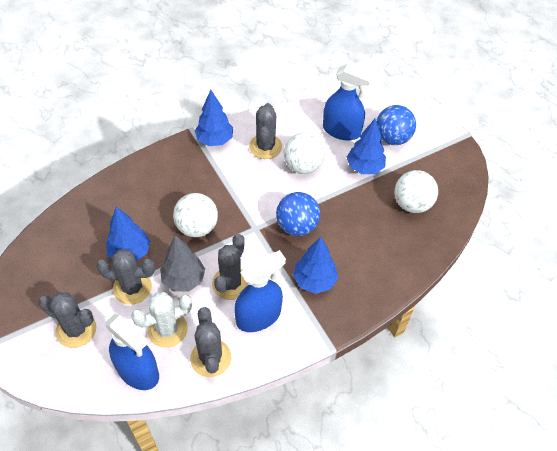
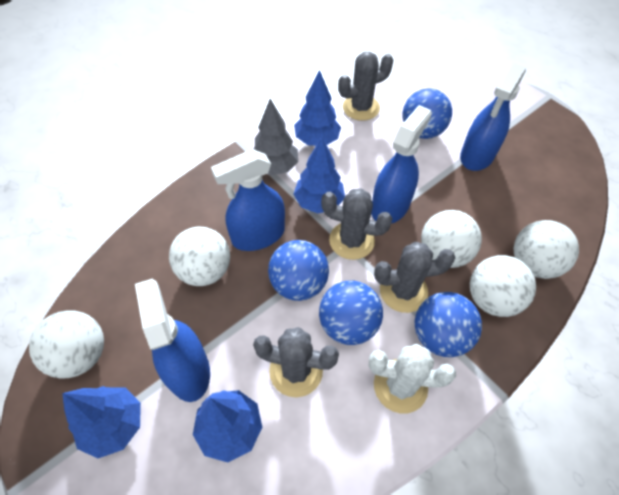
blue ball: [276,192,320,236] [376,105,416,145] = 2 -> [268,240,329,301] [319,281,383,345] [403,88,452,139] [415,292,482,357] = 4
blue spray bottle: [105,314,159,390] [234,250,286,332] [323,64,374,141] = 3 -> [135,279,210,402] [211,149,285,251] [371,105,432,224] [460,63,526,171] = 4
grey cactus: [39,292,96,348] [96,249,155,305] [190,307,231,377] [212,234,249,300] [249,103,282,159] = 5 -> [253,327,339,397] [321,188,393,260] [338,52,393,121] [374,242,455,313] = 4
white ball: [173,193,218,237] [284,133,325,174] [395,170,438,213] = 3 -> [29,310,104,379] [169,227,230,286] [421,210,482,268] [470,255,536,317] [514,220,579,279] = 5

